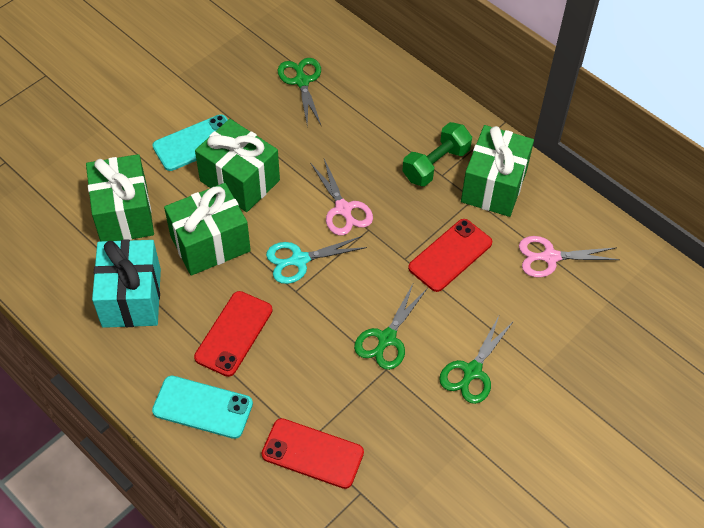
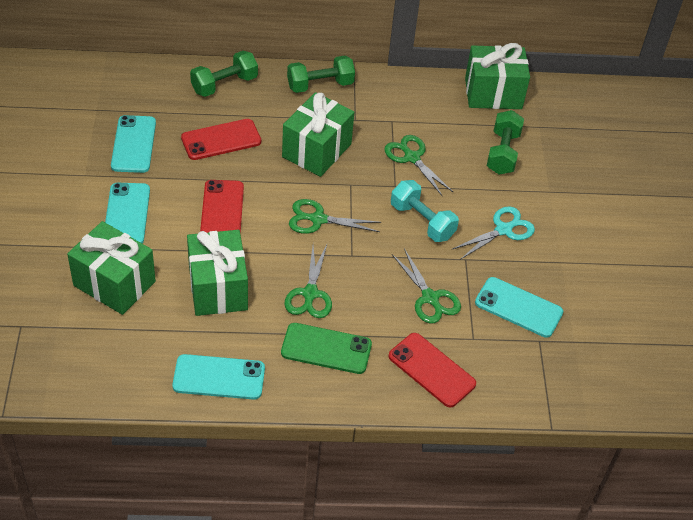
green dumbbell: [402,122,472,186] = 1 -> [190,51,258,97] [287,55,355,93] [487,110,524,174] = 3
green phone: none = 0 -> [281,323,372,374] = 1
green scissors: [278,58,321,127] [354,282,428,370] [439,314,514,404] = 3 -> [284,245,332,318] [289,199,381,234] [384,135,453,197] [392,249,461,323] = 4
pink scissors: [311,159,373,235] [519,236,620,278] = 2 -> none = 0
turquoise dumbbell: none = 0 -> [391,180,459,242] = 1
turquoise gift: [92,239,161,328] = 1 -> none = 0
turquoise phone: [152,114,228,171] [152,376,253,439] = 2 -> [105,183,150,243] [111,115,156,173] [172,354,265,400] [475,277,563,338] = 4

